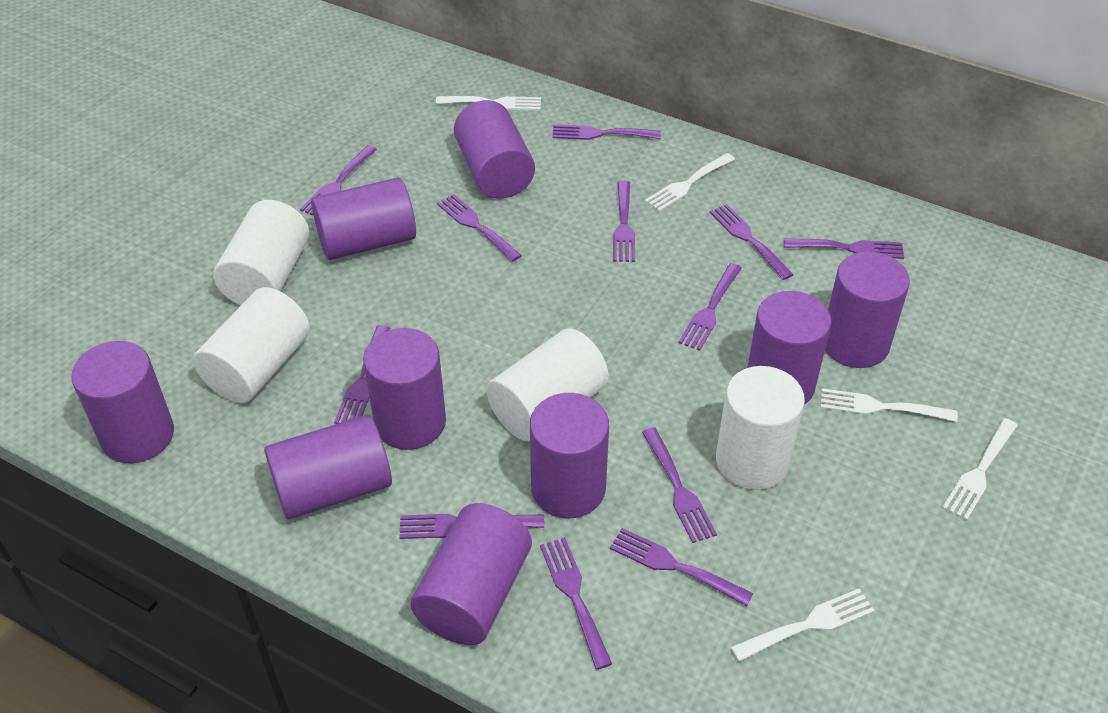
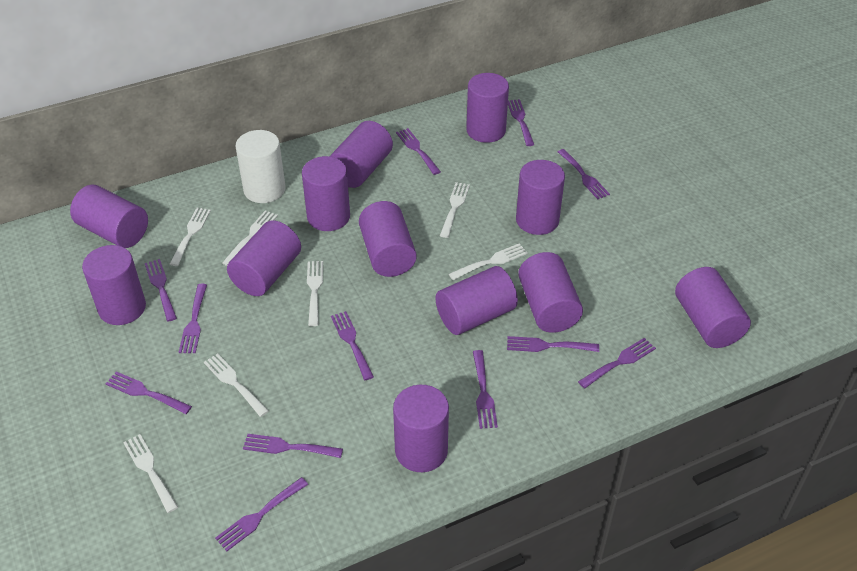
purple cylinder: [71,341,174,463] [264,415,392,519] [311,178,416,260] [363,328,446,450] [411,503,532,645] [454,100,535,199] [530,393,609,518] [747,291,831,405] [825,251,910,368] = 9 -> [70,185,148,248] [82,245,146,325] [227,220,301,296] [302,156,350,231] [330,121,393,188] [359,201,417,277] [393,385,449,472] [436,266,518,335] [466,73,509,143] [516,160,565,235] [518,252,583,333] [675,267,751,348] = 12
white cylinder: [193,287,310,403] [214,200,309,306] [487,328,609,442] [716,366,805,490] = 4 -> [235,130,286,203] = 1
white fork: [436,96,541,110] [645,153,735,212] [731,589,875,662] [821,388,958,422] [942,418,1018,520] = 5 -> [123,434,178,513] [170,208,211,266] [204,353,269,417] [222,210,278,266] [307,261,323,326] [440,182,470,238] [449,243,528,280] = 7

